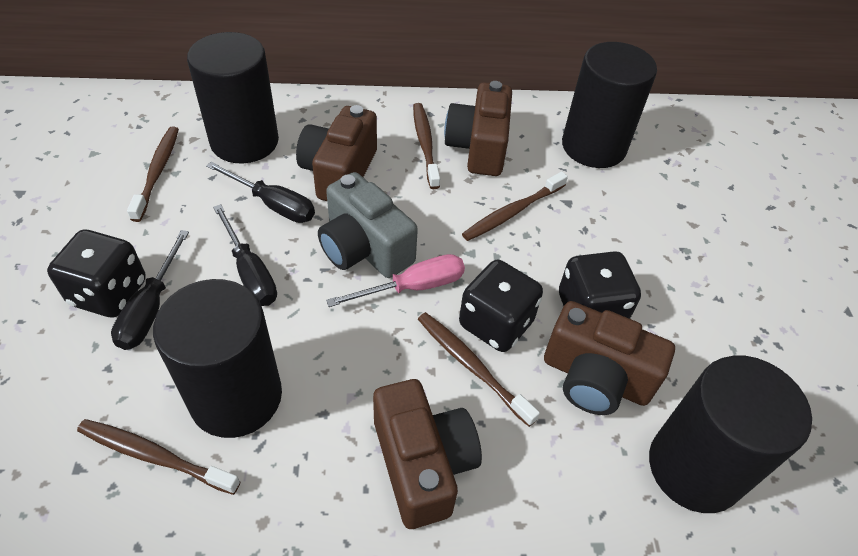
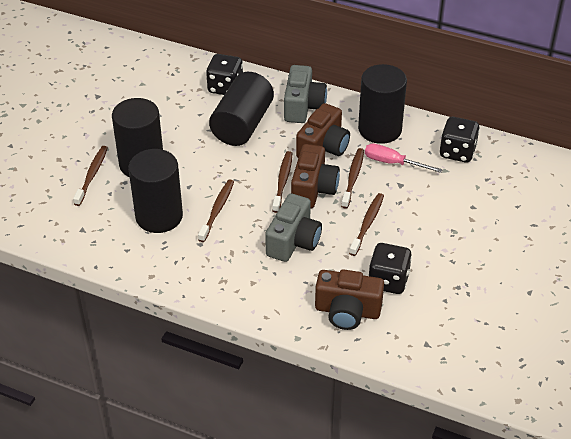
black screwdriver: [111,230,189,350] [206,161,315,223] [213,204,277,306] = 3 -> none = 0
brown camera: [296,105,377,201] [373,379,482,529] [444,81,512,176] [544,301,675,415] = 4 -> [291,144,340,209] [296,103,350,158] [315,269,384,330] = 3
grey camera: [318,172,418,278] = 1 -> [265,193,322,262] [284,65,327,123] = 2

